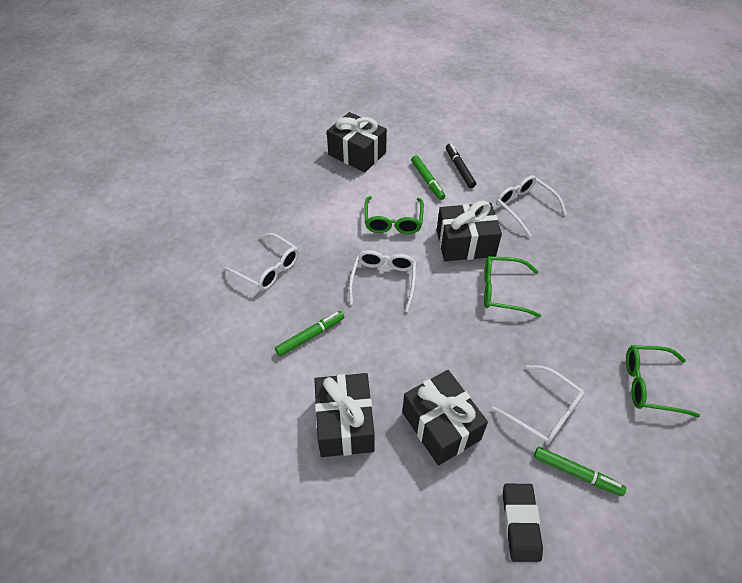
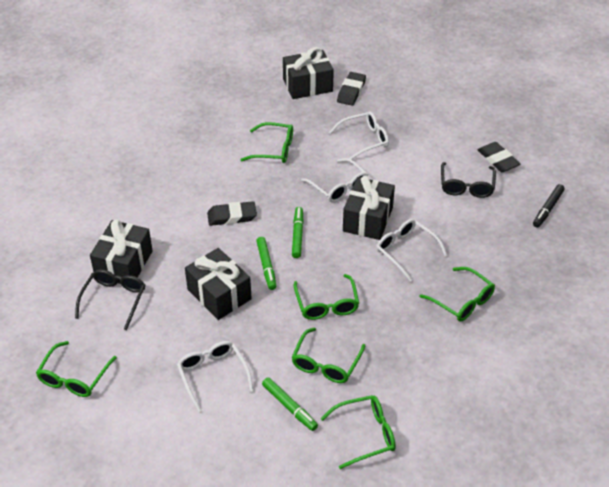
black eraser: [503,484,543,562] = 1 -> [207,201,257,226] [337,72,366,106] [478,142,521,172] = 3
black glasses: none = 0 -> [75,269,145,330] [441,162,496,198] = 2
green glasses: [365,196,424,234] [484,256,541,317] [626,345,700,418] = 3 -> [36,341,117,397] [241,122,293,163] [291,328,365,383] [294,274,359,320] [320,395,396,469] [419,267,495,321] = 6

